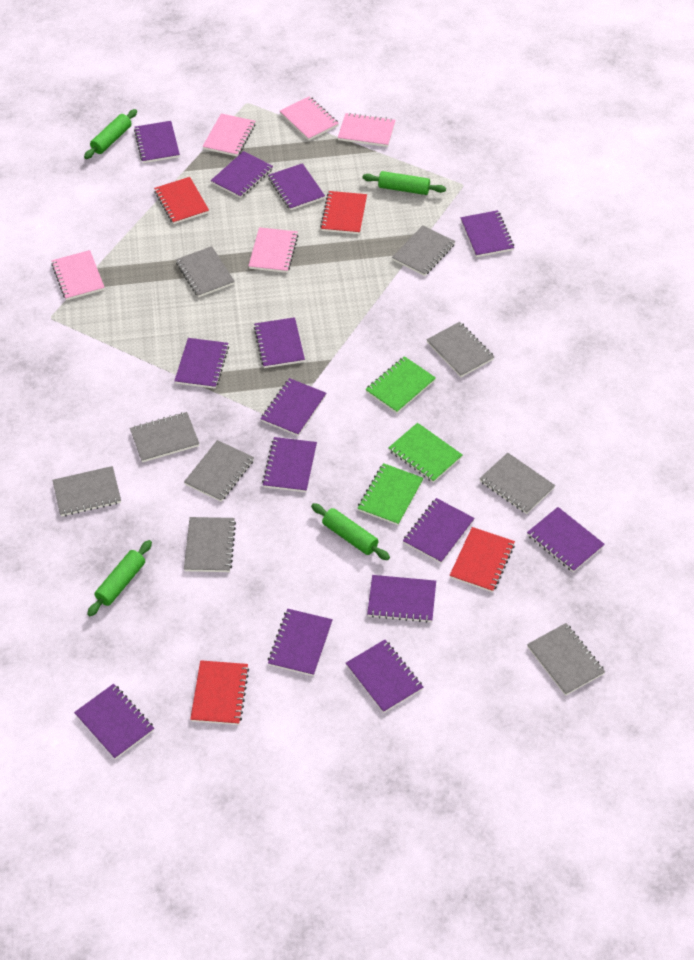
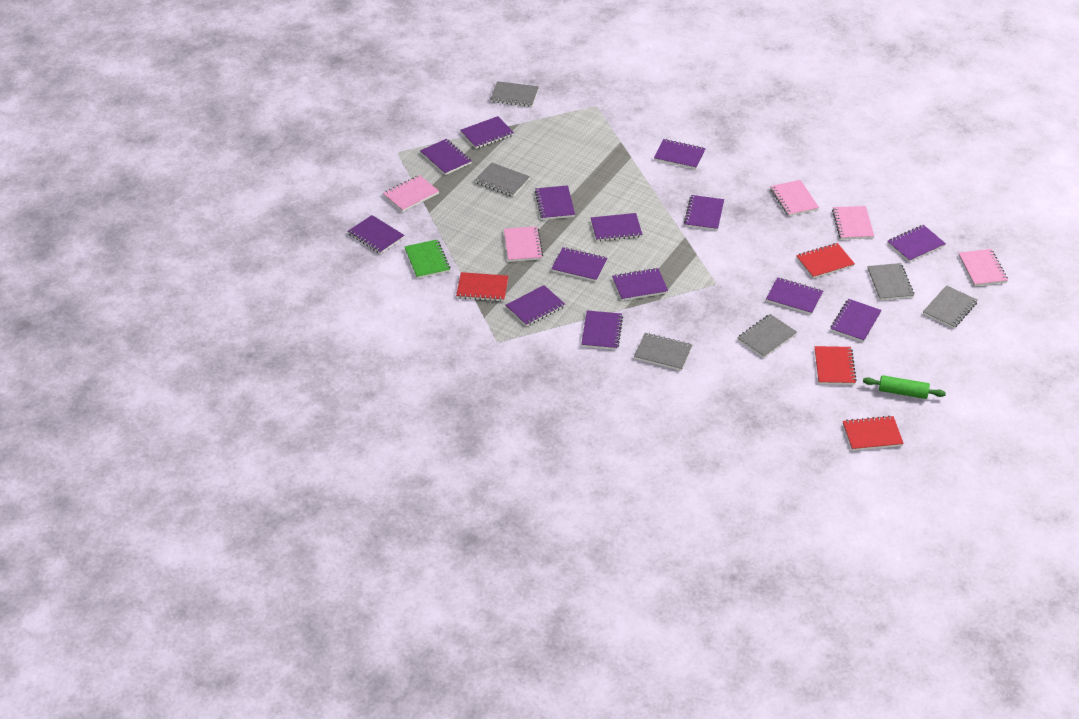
green notebook: [358,463,424,525] [365,356,436,413] [388,423,462,483] = 3 -> [404,240,450,279] = 1
green rolling pin: [84,109,137,159] [87,540,152,616] [311,503,390,560] [363,171,446,195] = 4 -> [863,375,946,399] = 1
grey notebook: [53,466,121,516] [130,412,199,462] [176,246,235,297] [184,440,254,502] [184,517,236,572] [392,225,455,276] [427,322,494,377] [479,453,555,514] [527,623,605,696] = 9 -> [475,162,530,197] [490,81,539,107] [634,333,692,371] [737,314,797,358] [867,263,914,300] [923,285,977,329] = 6

